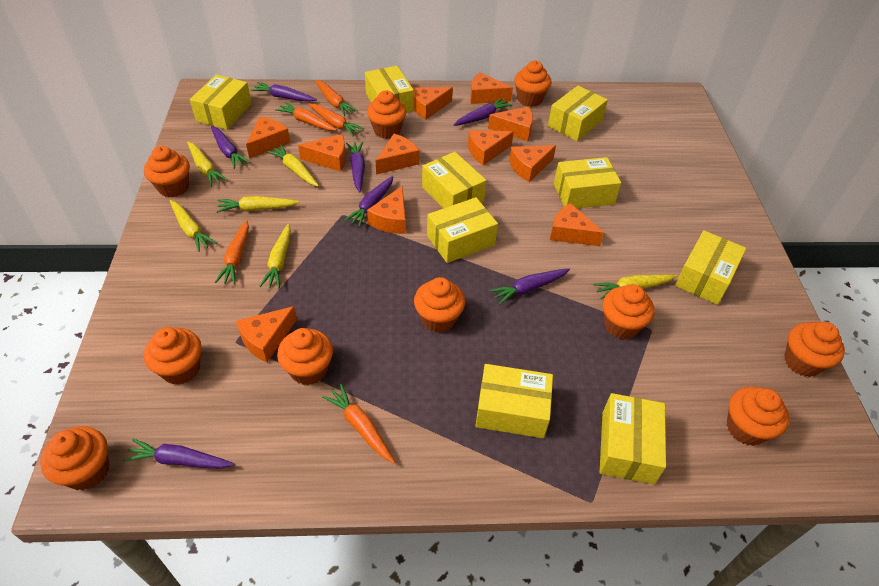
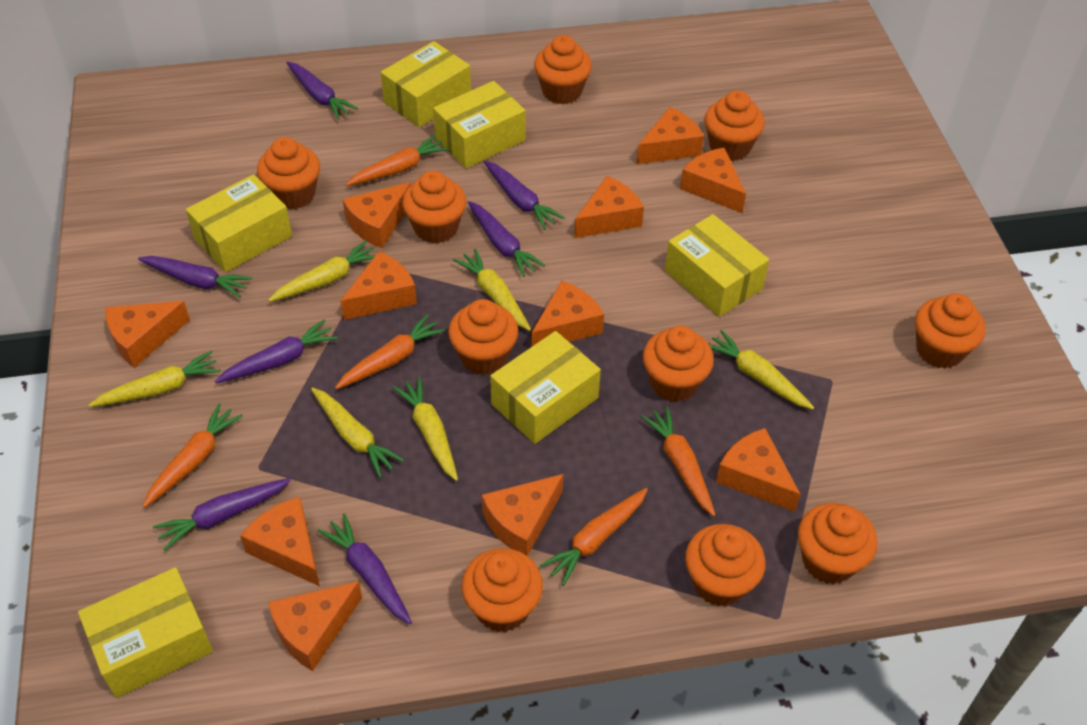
yellow box: [190,75,252,130] [365,66,414,113] [422,152,486,208] [427,197,498,263] [475,364,553,438] [548,86,608,141] [554,157,621,209] [600,393,666,484] [675,230,746,305] = 9 -> [78,567,213,698] [186,174,292,272] [381,41,471,127] [433,81,525,168] [490,331,601,444] [665,214,769,317] = 6

